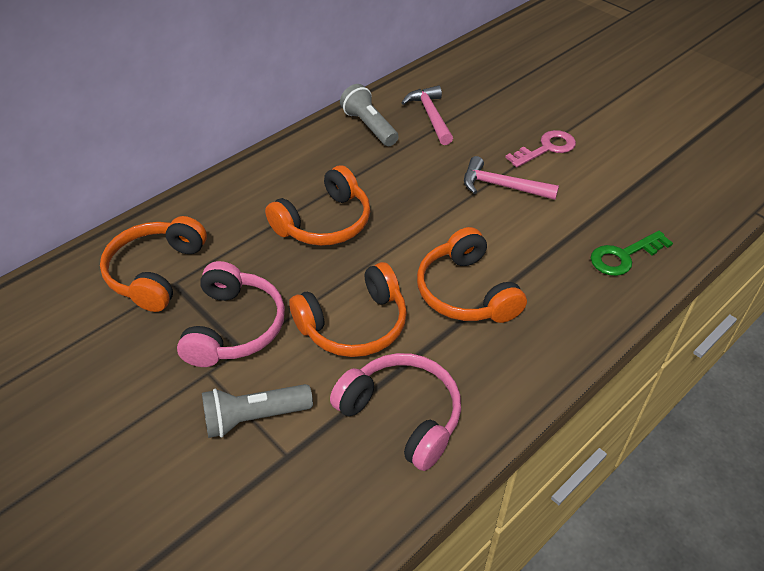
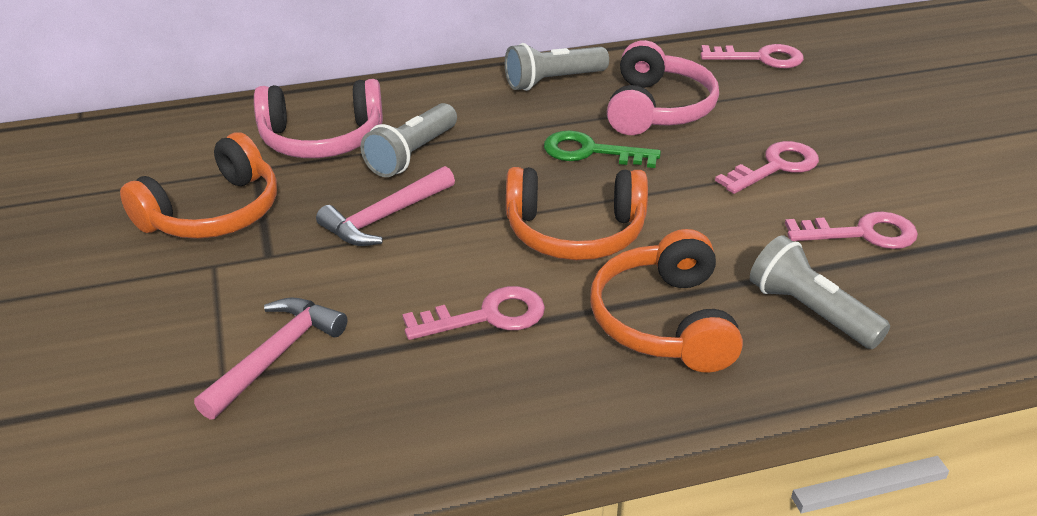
grey flashlight: [202,384,313,438] [340,84,398,146] = 2 -> [360,103,457,177] [505,43,609,91] [750,235,890,349] = 3
orange headphones: [100,216,207,312] [265,165,370,246] [289,262,407,357] [417,227,527,323] = 4 -> [120,133,277,239] [506,167,648,260] [590,229,743,373] = 3
pink key: [505,130,576,167] = 1 -> [402,286,545,340] [701,44,804,68] [715,141,819,194] [785,211,918,249] = 4

